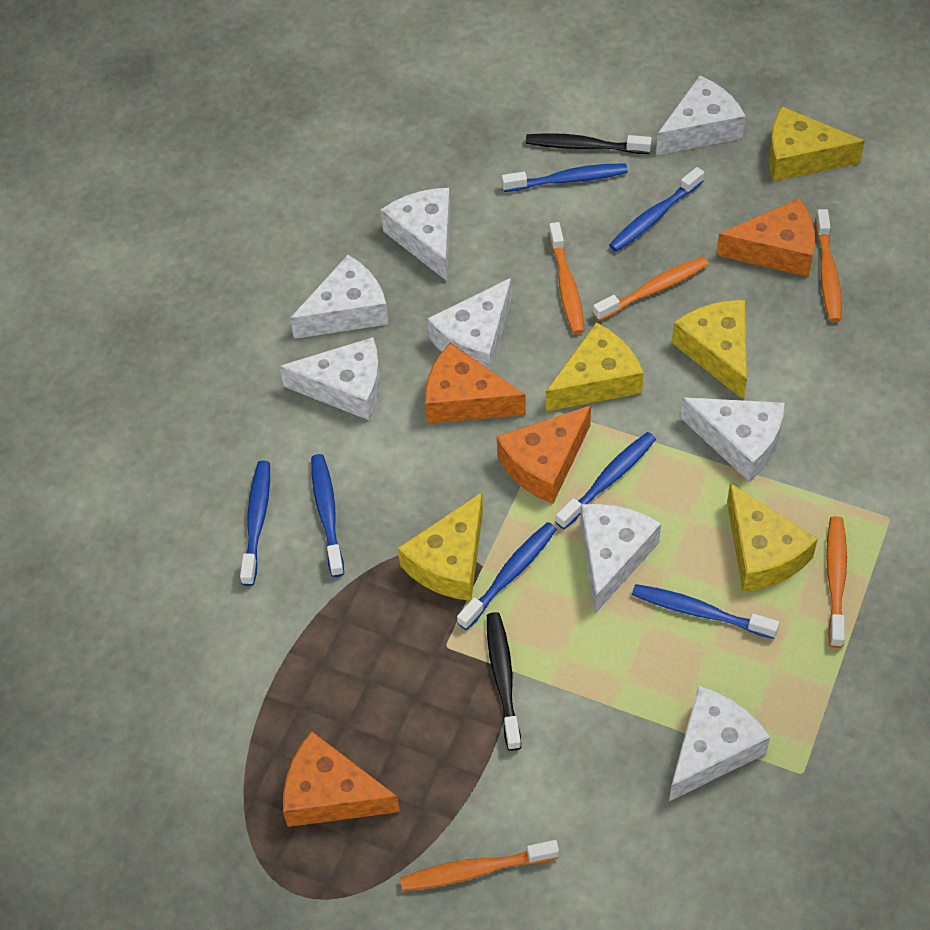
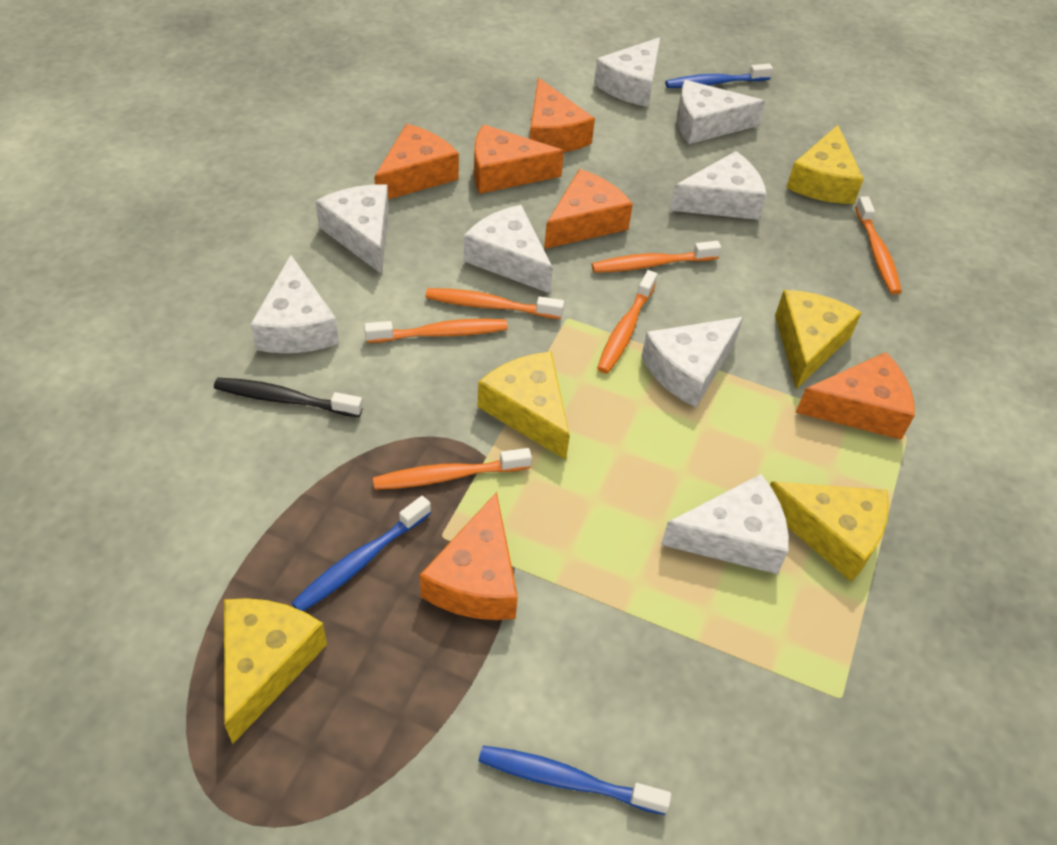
black toothbrush: [487,612,521,751] [526,133,652,154] = 2 -> [214,378,363,417] = 1
blue toothbrush: [240,461,270,586] [311,454,344,577] [457,522,557,630] [502,163,628,192] [556,432,656,529] [609,167,704,252] [632,584,779,639] = 7 -> [292,496,431,611] [478,745,671,815] [665,64,773,88] = 3
orange cheese: [283,731,400,827] [425,343,526,424] [497,405,591,504] [716,198,815,277] = 4 -> [374,124,459,199] [420,492,518,620] [474,124,564,194] [530,78,595,152] [544,169,633,249] [796,352,915,440] = 6
orange toothbrush: [400,840,559,891] [549,222,584,334] [593,256,709,321] [815,209,842,322] [826,516,847,648] = 5 -> [364,319,508,343] [373,448,532,490] [426,288,564,319] [592,241,721,273] [597,270,657,374] [855,197,902,294] = 6

